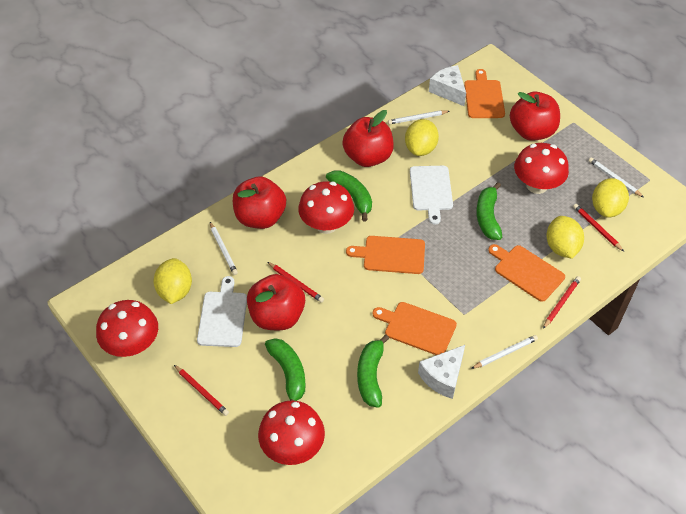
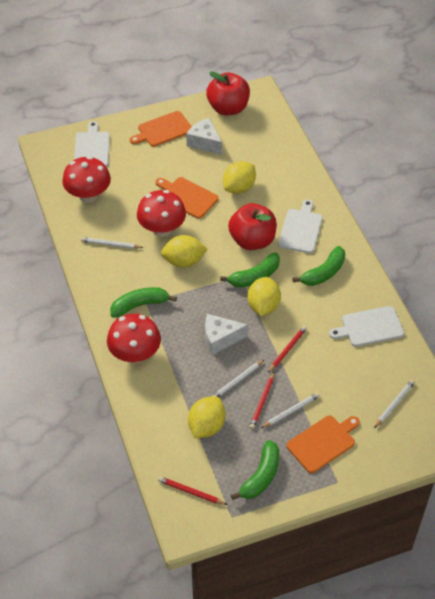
orange cutting board: [346,236,425,274] [372,302,457,355] [464,69,505,118] [488,244,565,302] = 4 -> [130,111,192,147] [155,177,219,219] [286,415,360,473] = 3
red apple: [233,176,286,229] [247,274,305,330] [342,110,394,167] [510,92,560,141] = 4 -> [206,71,250,115] [228,203,277,250] = 2
red mushroom: [96,300,158,357] [258,400,325,465] [298,181,354,234] [514,143,569,194] = 4 -> [62,156,111,203] [107,314,161,363] [137,190,186,237] = 3
red pencil: [174,365,229,416] [267,262,324,303] [543,276,581,329] [573,204,624,252] = 4 -> [158,476,227,505] [250,372,274,429] [268,326,307,373] = 3
white cutting board: [197,276,247,347] [410,166,453,225] = 2 -> [74,121,110,167] [278,200,322,253] [329,306,404,347] = 3

